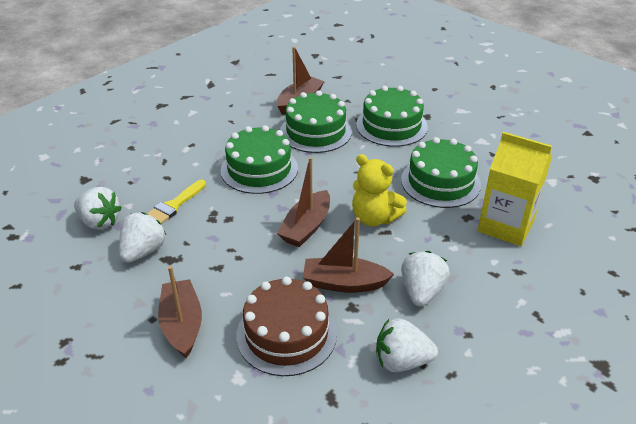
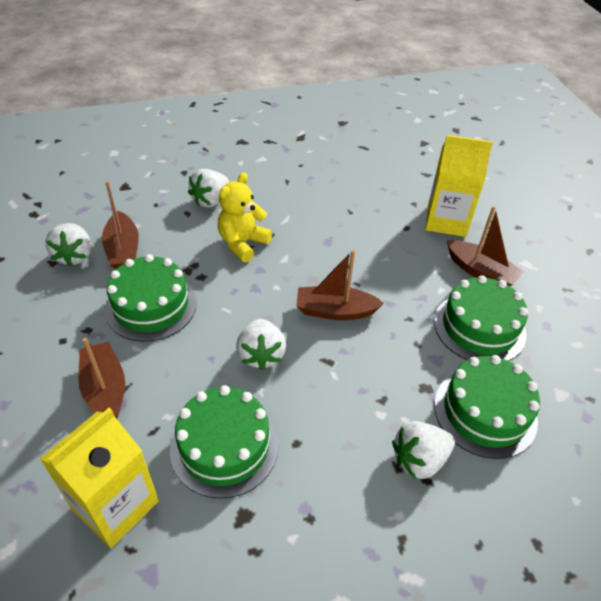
brown cake: [236,277,337,376] = 1 -> none = 0
yellow brush: [147,180,206,224] = 1 -> none = 0
yellow carton: [478,132,552,246] = 1 -> [40,408,159,548] [425,135,493,237] = 2

